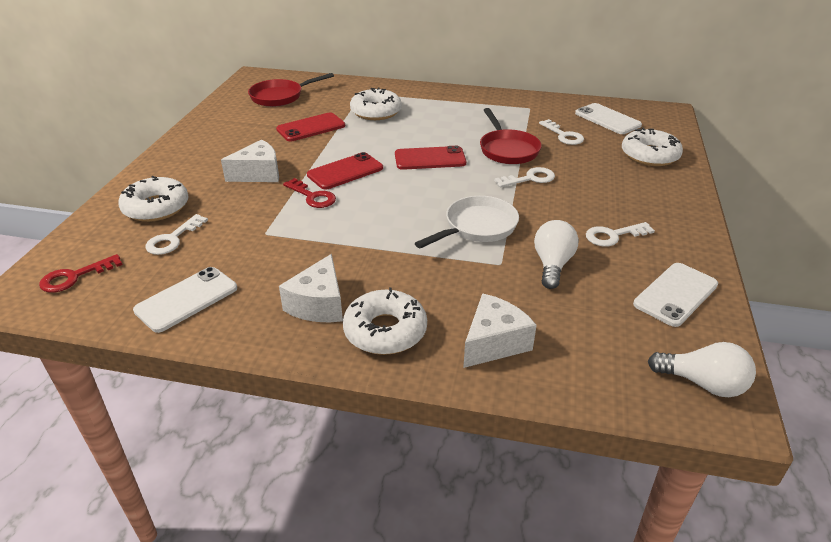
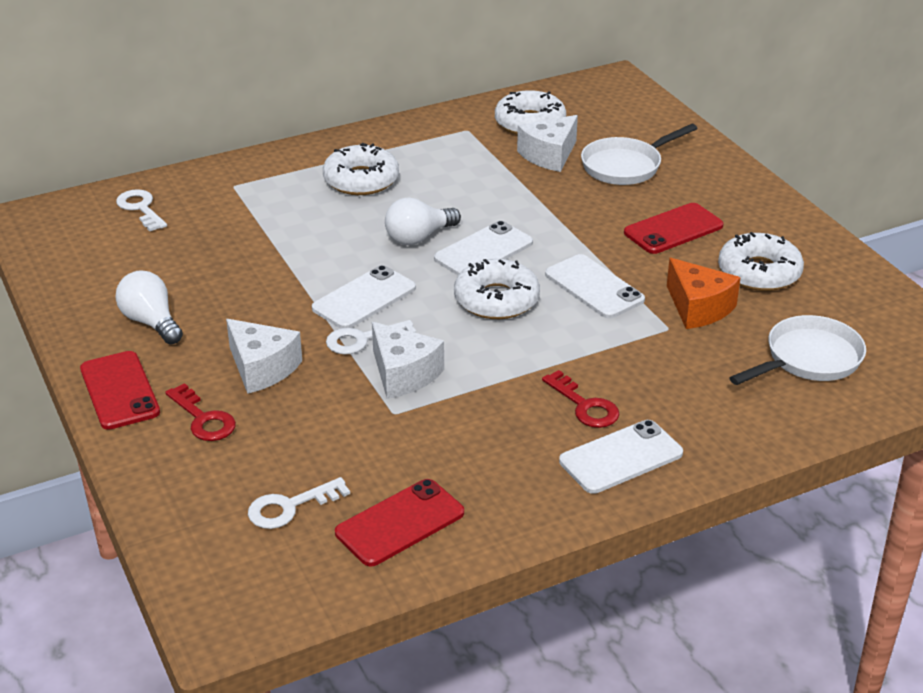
orange cheese: none = 0 -> [667,258,741,329] = 1
red pan: [248,73,334,107] [480,108,542,164] = 2 -> none = 0
white key: [145,214,208,255] [494,167,555,188] [539,119,584,145] [586,222,655,247] = 4 -> [116,189,167,231] [248,477,350,529] [326,320,416,354] = 3
white pan: [415,196,519,249] = 1 -> [581,124,698,185] [729,315,866,385] = 2
white phone: [133,267,237,333] [575,103,642,134] [633,263,718,327] = 3 -> [312,265,416,328] [434,221,533,275] [545,254,645,319] [559,420,683,494] = 4

